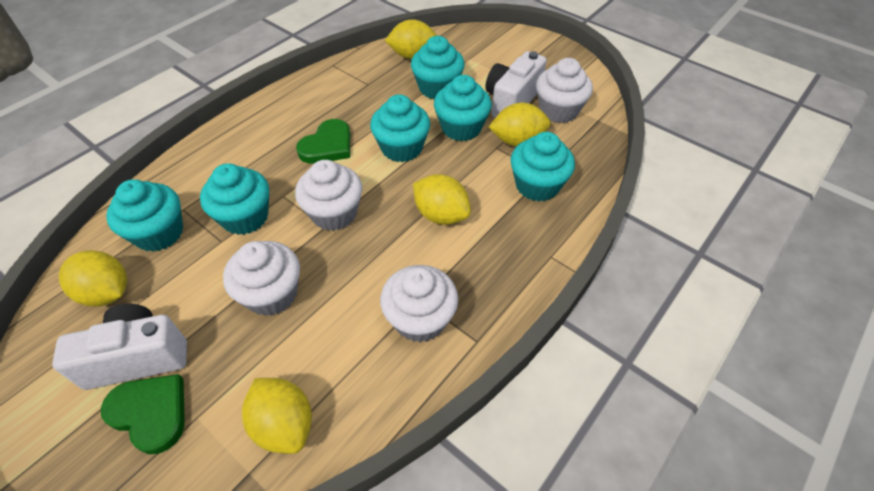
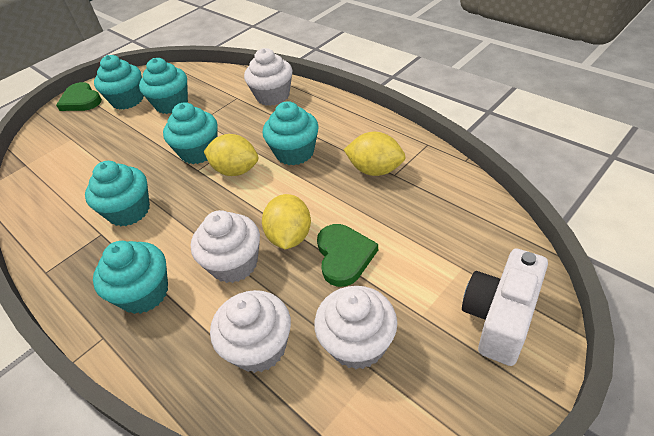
white camera: [52,304,187,390] [486,51,547,118] = 2 -> [462,249,548,366] = 1
yellow lemon: [59,250,127,307] [242,378,312,454] [385,19,437,59] [413,174,471,225] [489,103,550,146] = 5 -> [204,134,258,176] [262,194,311,249] [344,132,405,176] = 3

